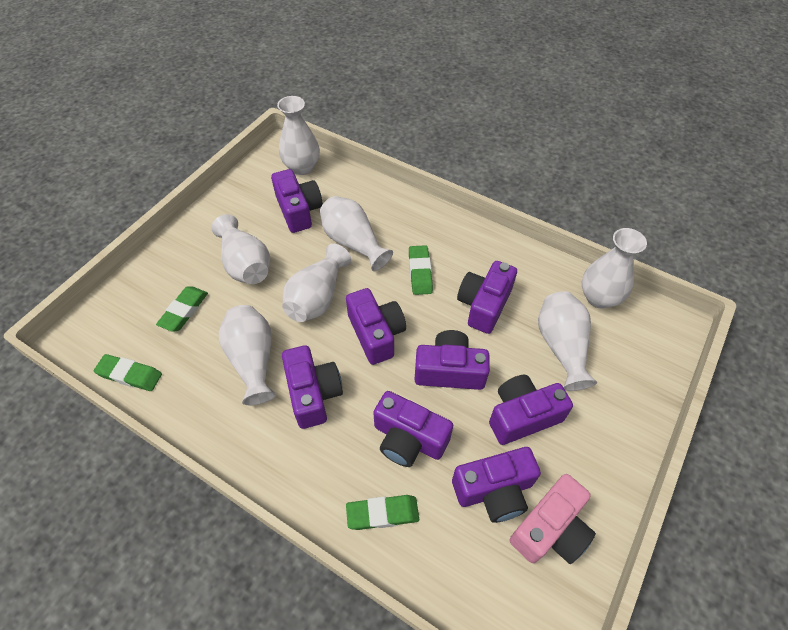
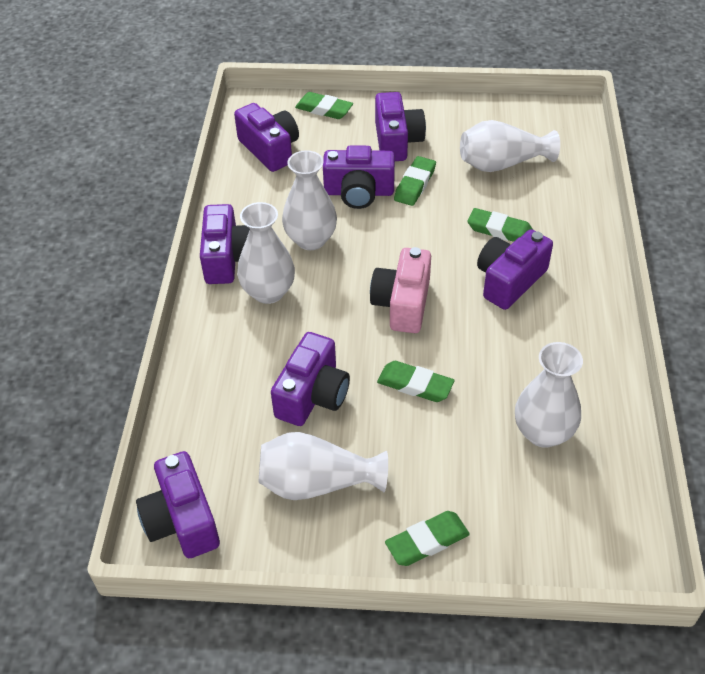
green eraser: [94,354,162,391] [156,287,208,332] [346,495,419,530] [409,245,433,295] = 4 -> [295,92,353,119] [377,361,455,402] [385,511,470,566] [394,156,436,206] [467,208,533,242] = 5
purple camera: [271,169,323,233] [282,345,343,429] [346,288,406,365] [373,391,453,467] [415,330,490,390] [452,447,541,523] [457,261,517,334] [489,375,573,445] = 8 -> [136,451,220,558] [200,204,250,284] [234,103,299,172] [271,332,350,426] [323,145,395,209] [375,92,426,161] [477,229,553,310] = 7
white vase: [211,214,270,284] [219,305,276,405] [277,96,320,175] [282,244,351,322] [320,196,393,271] [538,291,597,391] [582,228,647,309] = 7 -> [237,202,295,304] [258,432,388,500] [282,150,337,250] [460,120,560,172] [515,342,583,448] = 5

